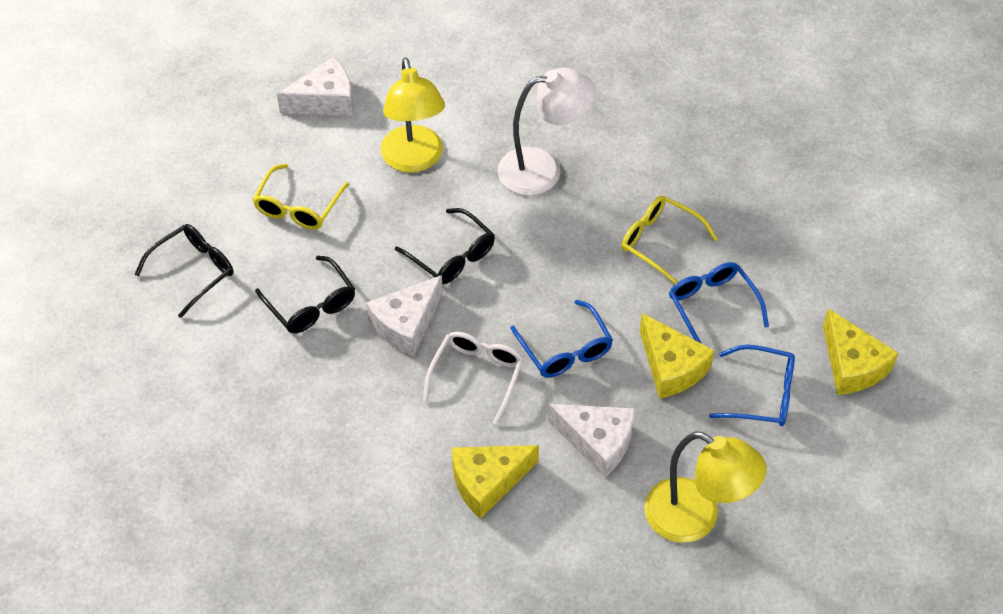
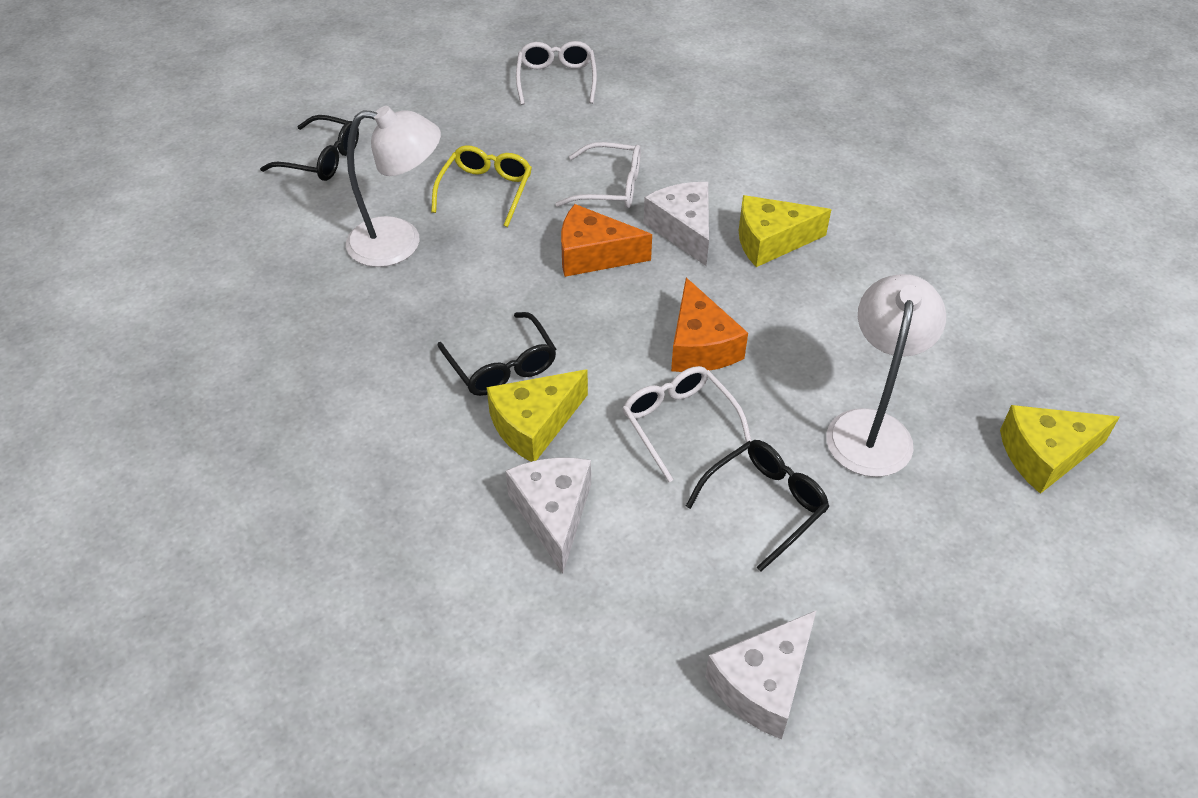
blue glasses: [510,300,613,378] [669,262,769,344] [709,345,795,426] = 3 -> none = 0
orange cheese: none = 0 -> [561,204,652,277] [671,278,748,372] = 2
white glasses: [423,332,524,425] = 1 -> [516,41,597,105] [555,142,641,208] [622,366,751,482] = 3
white lamp: [498,68,595,196] = 1 -> [346,106,441,267] [826,274,946,477] = 2
yellow glasses: [252,164,349,230] [621,195,717,284] = 2 -> [431,145,532,227] = 1
yellow lamp: [381,58,445,173] [644,431,767,543] = 2 -> none = 0

